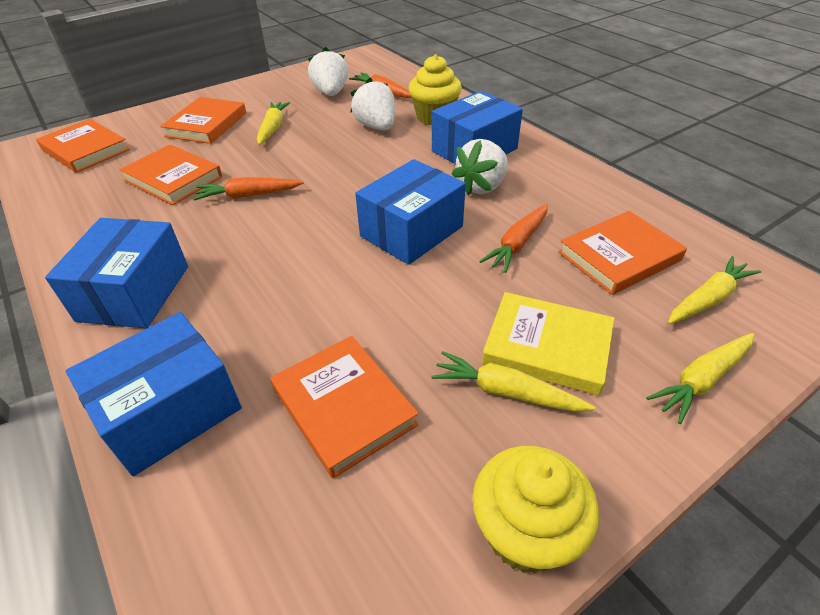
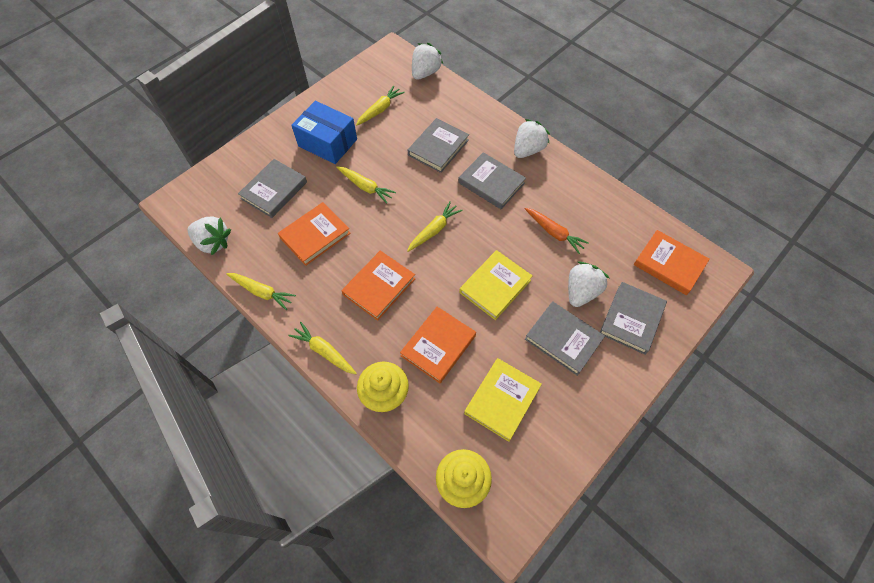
blue box: [45,218,188,329] [66,312,242,476] [355,159,466,265] [432,91,523,164] = 4 -> [291,101,357,164] = 1
grey book: none = 0 -> [238,159,307,218] [408,118,469,173] [458,152,526,209] [525,301,605,376] [600,282,667,355] = 5
orange book: [36,119,130,173] [119,144,222,205] [160,97,246,144] [271,336,419,478] [558,211,687,295] = 5 -> [278,202,351,266] [342,251,415,321] [400,307,476,383] [634,230,710,295] = 4
orange carrot: [194,177,304,201] [349,72,412,98] [479,204,548,273] = 3 -> [525,208,589,254] = 1
white strawberry: [308,47,349,96] [350,78,395,130] [452,139,508,195] = 3 -> [187,216,231,256] [412,43,443,80] [514,119,550,158] [568,262,609,307] = 4
yellow book: [482,292,614,395] = 1 -> [459,250,532,320] [464,358,542,442] = 2
yellow carrot: [257,102,290,145] [431,351,595,412] [646,333,754,424] [668,256,761,324] = 4 -> [226,273,296,310] [288,322,357,374] [336,166,396,204] [356,86,405,126] [407,201,462,252] = 5

